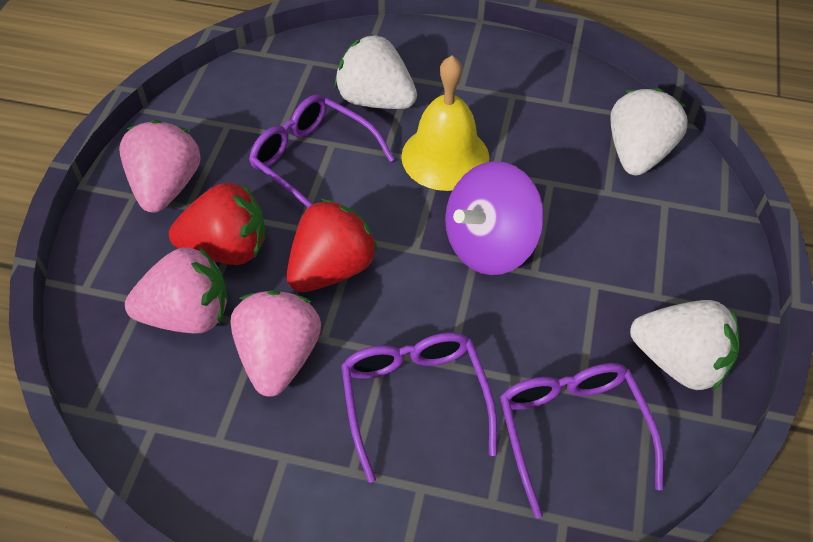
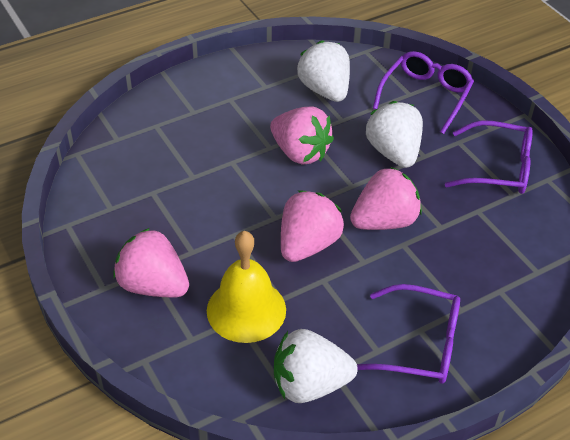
pink strawberry: [119,120,201,213] [125,246,228,333] [230,290,321,397] = 3 -> [113,228,189,298] [270,107,334,165] [281,191,344,262] [350,167,422,230] = 4
purple spinning top: [445,161,544,275] = 1 -> none = 0
red strawberry: [169,182,265,265] [287,198,378,292] = 2 -> none = 0

